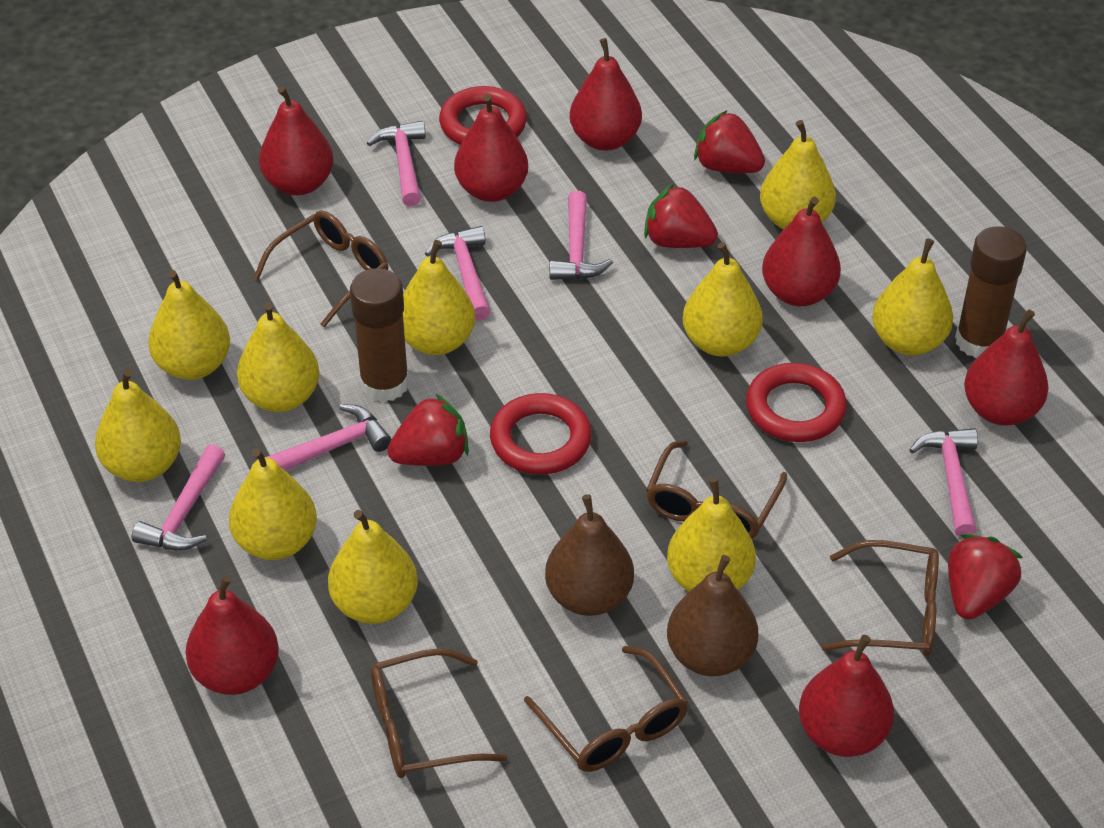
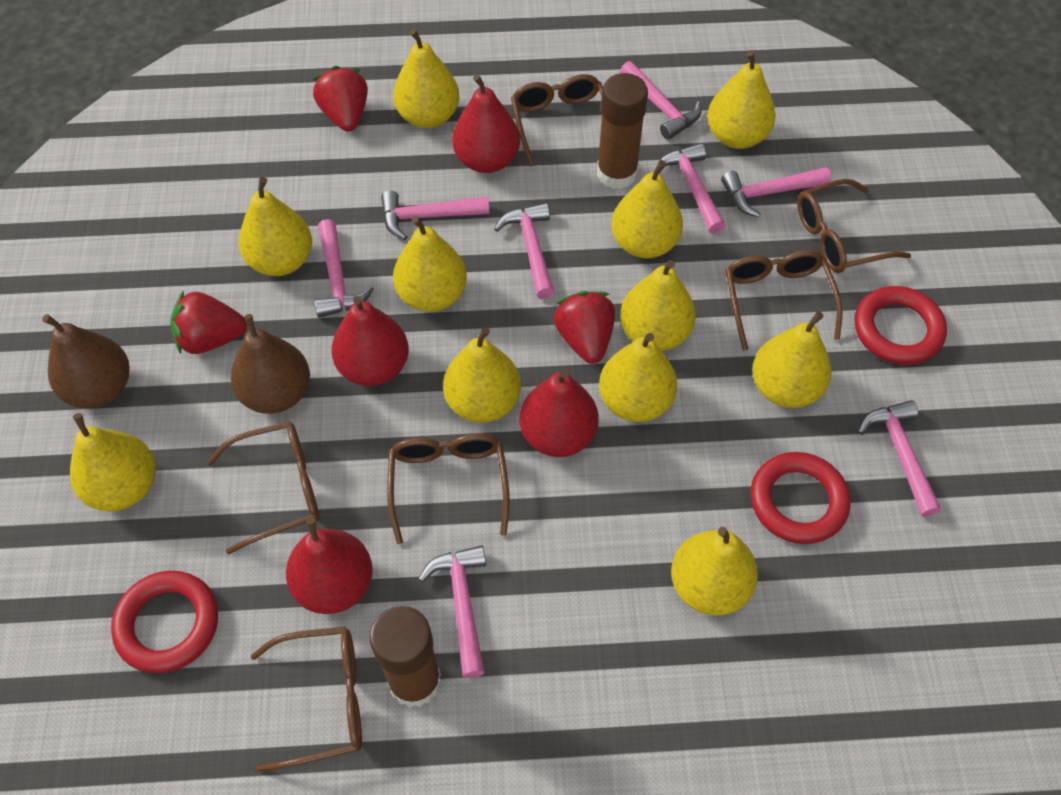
brown glasses: [254,210,388,327] [371,648,508,778] [524,646,689,772] [646,440,787,539] [822,540,939,656] = 5 -> [207,421,320,554] [251,627,362,772] [387,433,509,544] [511,74,603,167] [726,250,843,351] [797,179,911,273] = 6
pink hammer: [132,444,225,551] [267,404,392,471] [367,121,426,207] [425,226,491,320] [549,191,613,280] [909,428,978,537] = 6 -> [314,219,374,318] [381,190,489,240] [418,545,486,678] [494,203,554,299] [620,61,701,140] [657,143,726,234] [721,167,831,217] [858,400,941,517] = 8
red pear: [186,575,279,695] [259,86,333,195] [454,94,528,202] [570,38,642,151] [762,197,841,306] [799,635,894,757] [964,309,1049,425] = 7 -> [286,518,373,614] [332,296,409,386] [452,74,520,173] [519,369,599,457] = 4
red strawberry: [387,393,469,466] [644,183,718,248] [694,110,765,173] [948,534,1023,620] = 4 -> [170,290,247,354] [313,66,368,131] [554,291,615,364] = 3
yellow pear: [95,369,181,482] [148,270,230,380] [229,448,317,560] [237,302,320,412] [328,510,418,624] [403,240,475,355] [667,478,756,592] [683,242,763,357] [760,120,836,229] [872,239,953,355] = 10 -> [70,413,156,511] [239,177,312,276] [393,29,460,128] [393,216,467,312] [443,327,521,423] [599,333,677,422] [611,160,683,258] [620,260,696,351] [671,527,758,616] [707,50,776,149] [752,311,832,408] = 11

